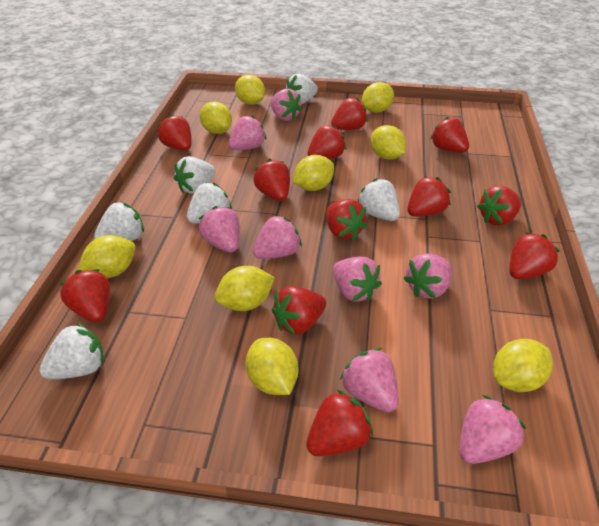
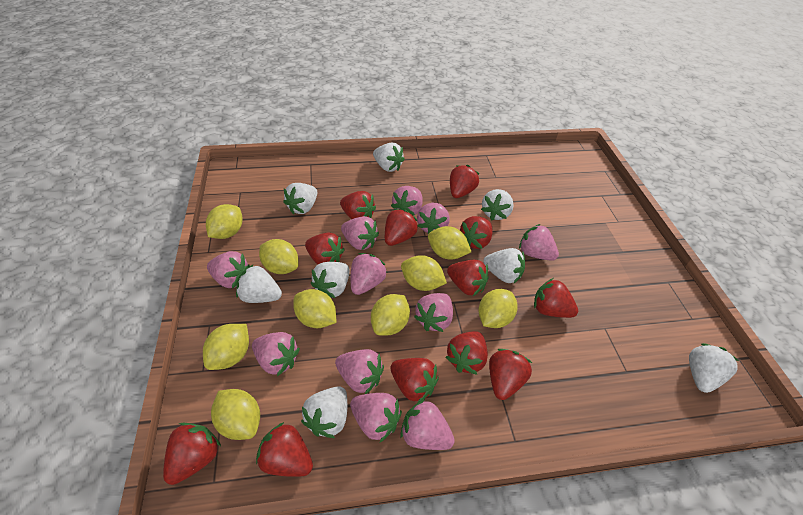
pink strawberry: [199,206,240,252] [228,115,267,150] [253,215,302,259] [271,89,303,121] [333,257,382,301] [340,348,398,413] [403,253,452,299] [459,395,526,464] = 8 -> [207,251,250,288] [252,332,300,376] [335,349,384,394] [341,216,379,250] [350,393,402,442] [351,253,387,295] [391,186,423,216] [400,399,455,450] [414,293,453,332] [417,203,450,234] [519,224,559,261] = 11
white strawberry: [40,323,104,379] [94,201,144,241] [174,156,216,194] [187,182,232,224] [286,74,318,104] [358,178,400,221] = 6 -> [236,265,282,303] [283,183,317,214] [301,386,347,438] [310,262,349,298] [373,143,405,172] [481,189,514,221] [483,248,525,283] [689,343,739,393] = 8

